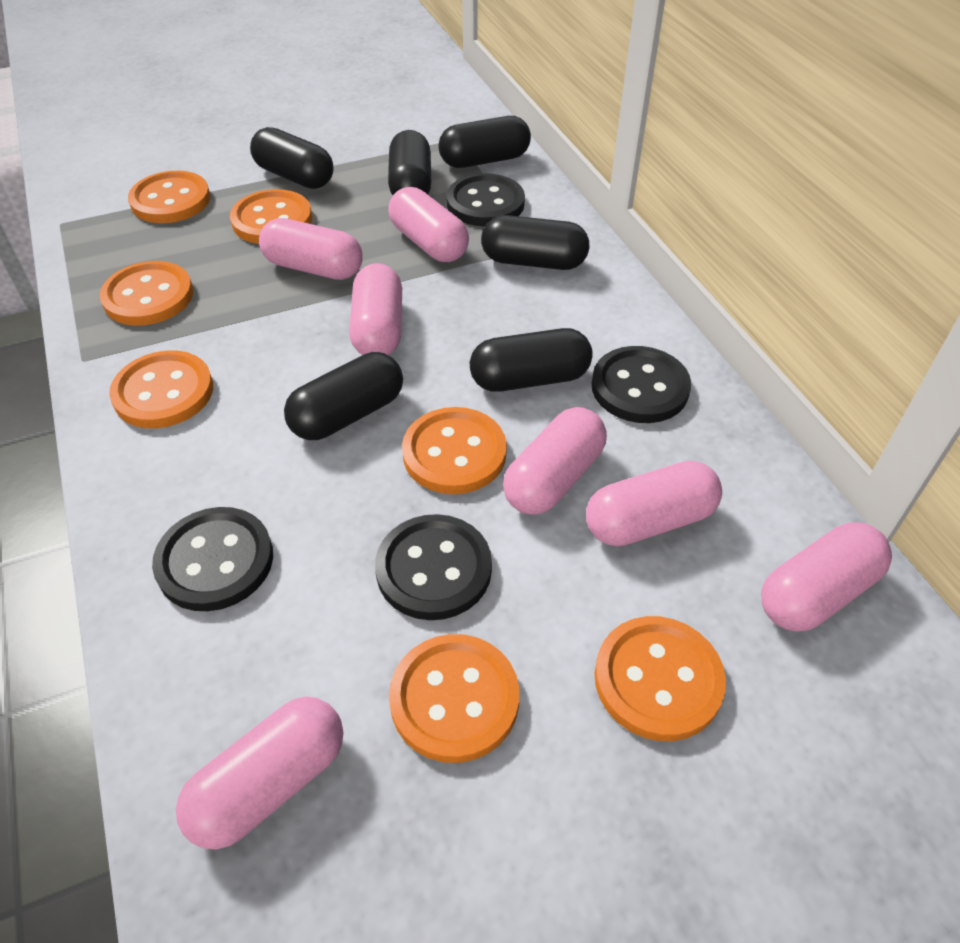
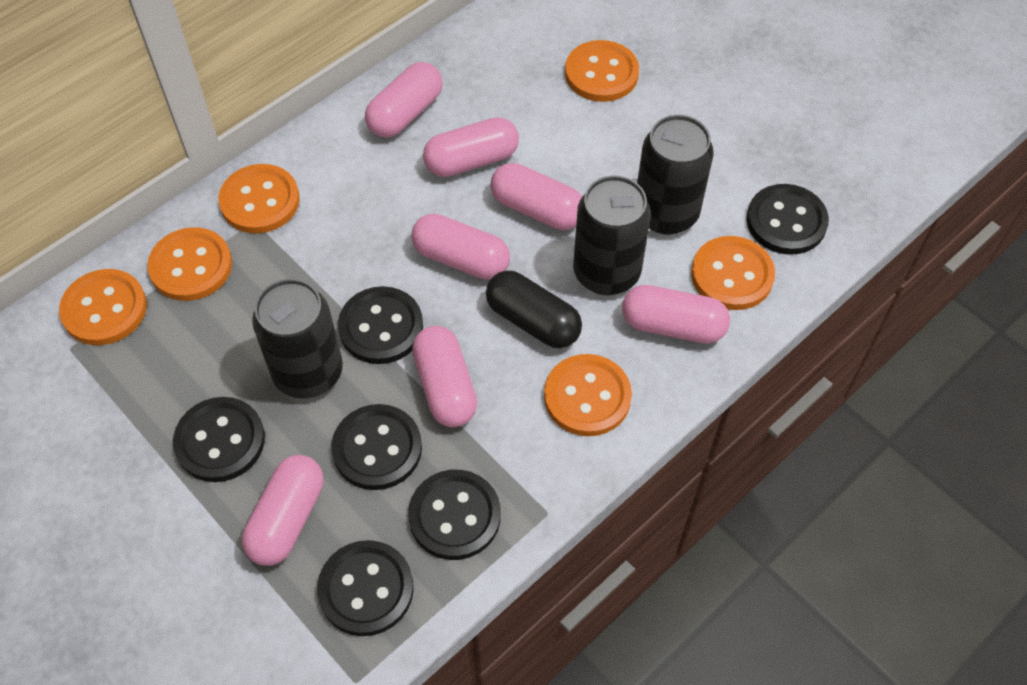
black button: [152,507,273,611] [375,514,492,620] [446,173,525,227] [592,346,691,423] = 4 -> [173,397,265,482] [317,540,414,636] [332,404,422,490] [338,286,423,364] [408,470,501,560] [747,184,829,255] = 6
black can: none = 0 -> [252,279,343,398] [573,175,651,295] [637,115,714,235] = 3
black capsule: [250,127,333,189] [284,352,403,440] [388,130,431,195] [438,116,531,168] [470,328,593,392] [481,215,589,270] = 6 -> [486,271,582,348] = 1
orange button: [100,261,193,326] [109,350,213,428] [128,171,210,223] [230,189,312,244] [389,634,519,763] [402,407,507,494] [595,616,726,741] = 7 -> [59,269,147,345] [147,227,232,301] [218,164,300,233] [544,354,632,436] [565,40,639,102] [691,236,775,310] = 6

